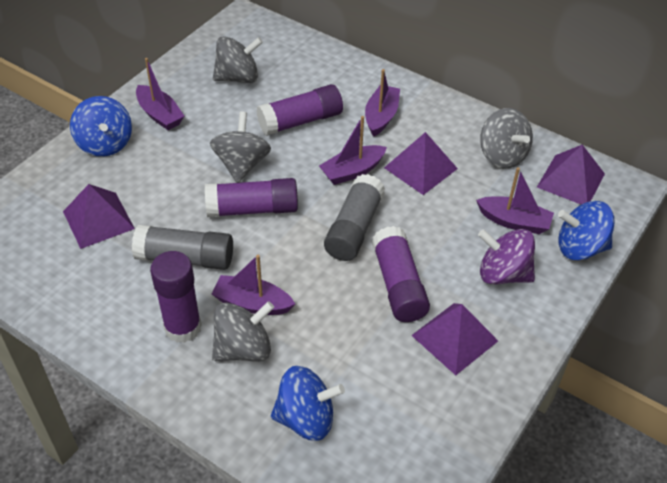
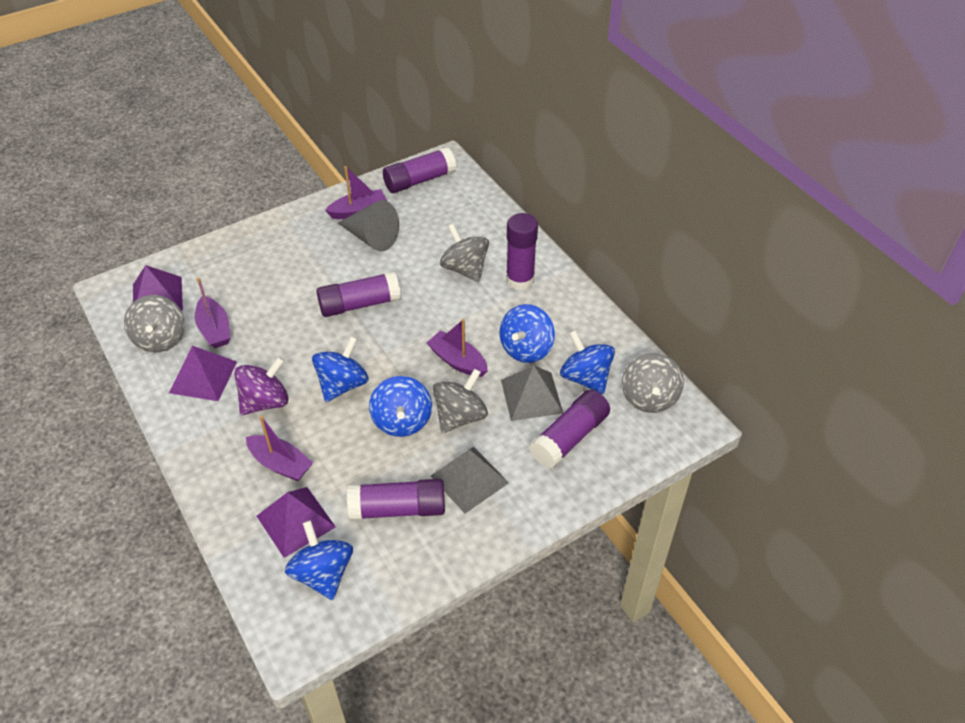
blue spinning top: [70,96,132,157] [271,366,345,441] [558,201,615,260] = 3 -> [285,520,353,600] [312,336,369,402] [369,376,432,437] [500,304,555,363] [560,330,615,394] = 5
grey cone: none = 0 -> [338,200,399,251] = 1
grey glue stick: [132,225,233,270] [324,174,385,261] = 2 -> none = 0
grey pyramid: none = 0 -> [430,447,509,514] [501,365,563,421] = 2
purple boat: [136,58,184,130] [212,255,295,315] [319,116,387,185] [365,69,400,137] [476,167,554,234] = 5 -> [195,278,231,348] [246,416,314,481] [325,166,387,219] [427,319,488,377] = 4
purple glue stick: [150,251,201,343] [205,178,298,217] [256,84,343,136] [372,226,430,322] = 4 -> [317,271,401,317] [347,479,445,520] [383,147,456,193] [506,213,538,290] [529,390,610,469] = 5
purple pyramid: [63,184,135,249] [384,132,458,195] [411,303,498,375] [537,145,605,205] = 4 -> [133,265,183,311] [169,346,237,401] [257,487,336,558] = 3

